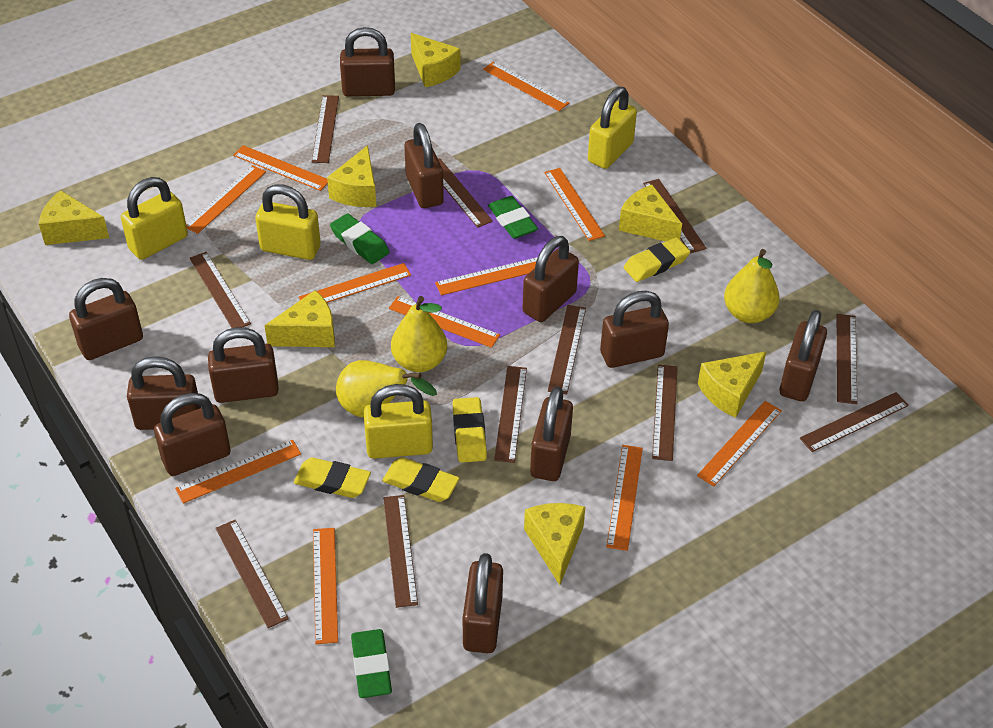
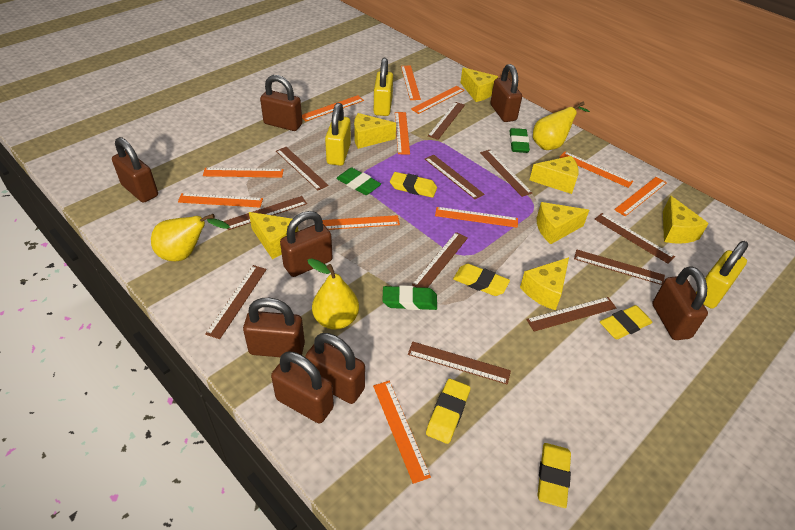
brown padlock: [69,278,143,360] [127,356,201,430] [154,393,231,476] [208,327,279,403] [340,27,395,97] [404,123,444,208] [463,553,503,653] [522,236,579,322] [530,386,573,481] [600,291,669,368] [780,310,827,402] = 11 -> [112,137,158,203] [243,298,305,357] [260,75,302,131] [271,351,334,424] [280,211,333,277] [305,333,365,404] [490,64,522,122] [652,266,708,340] = 8
yellow eraser: [294,457,371,498] [382,457,459,502] [453,397,487,463] [624,238,690,282] = 4 -> [390,172,437,198] [426,379,470,444] [453,264,510,296] [538,443,571,508] [600,305,652,340] = 5
yellow padlock: [121,177,188,260] [255,184,321,260] [364,384,433,459] [588,87,637,169] = 4 -> [325,103,351,166] [374,58,393,116] [696,241,748,309] = 3

